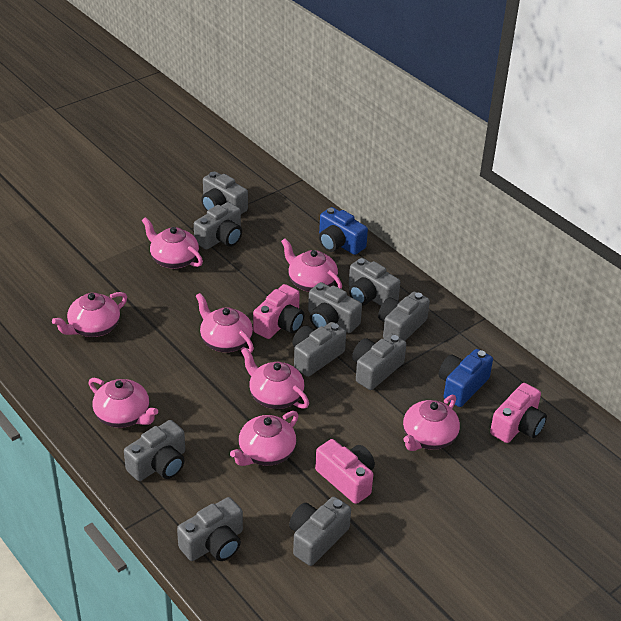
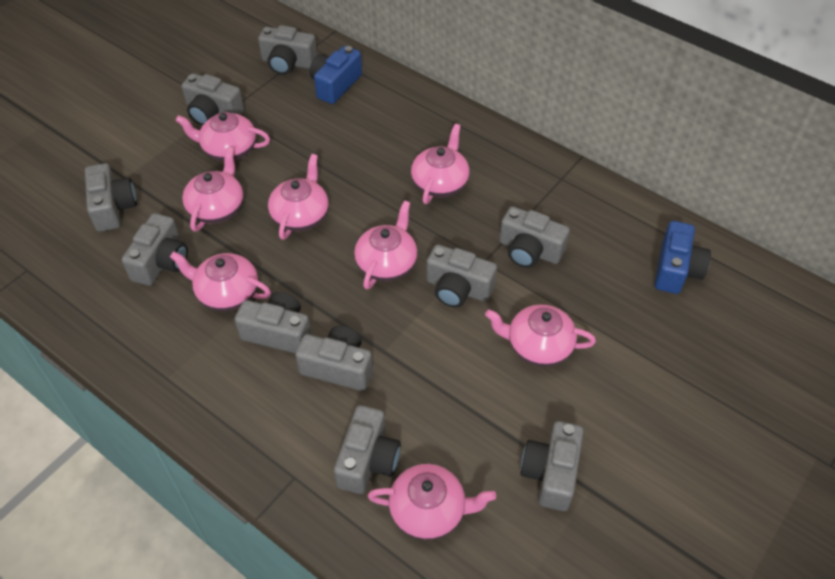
pink camera: [253,284,305,339] [315,439,375,504] [490,383,547,443] = 3 -> none = 0

